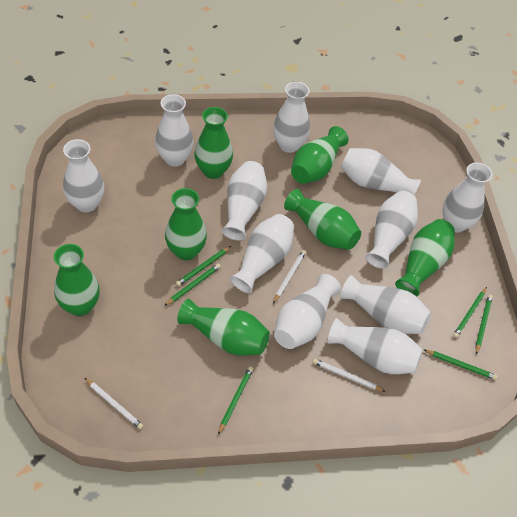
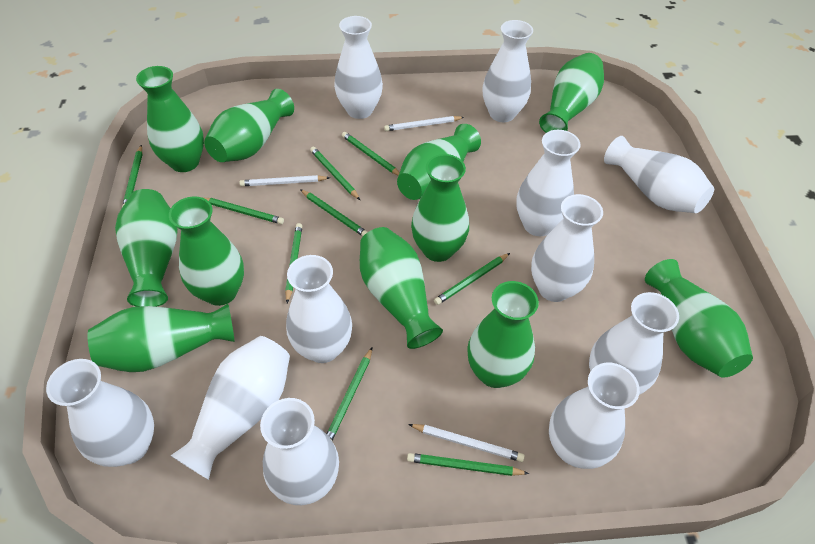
green pencil: [164,263,221,306] [176,246,231,286] [218,366,253,435] [424,350,497,380] [453,287,487,338] [476,295,493,354] = 6 -> [122,145,143,207] [204,198,284,224] [285,223,302,303] [300,189,367,236] [310,147,360,200] [327,348,372,441] [342,132,400,176] [407,453,529,476] [434,253,510,305] = 9
green vase: [54,244,100,316] [165,188,207,260] [177,299,270,356] [195,107,233,179] [284,189,361,250] [291,126,349,184] [395,219,455,297] = 7 -> [88,304,235,372] [115,189,178,307] [136,66,204,172] [169,196,244,306] [204,89,294,162] [360,227,443,349] [397,124,481,200] [411,154,469,262] [467,281,539,388] [539,53,604,133] [645,259,753,378] = 11

